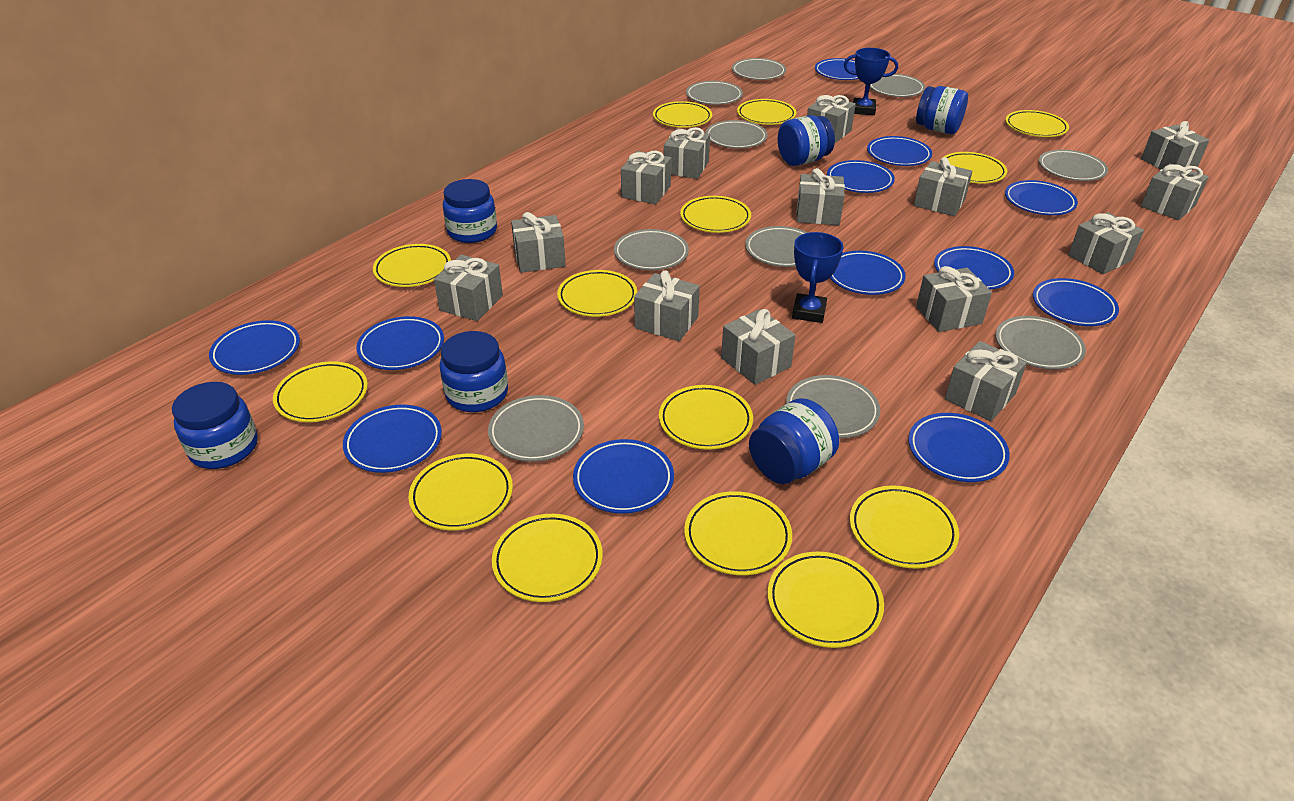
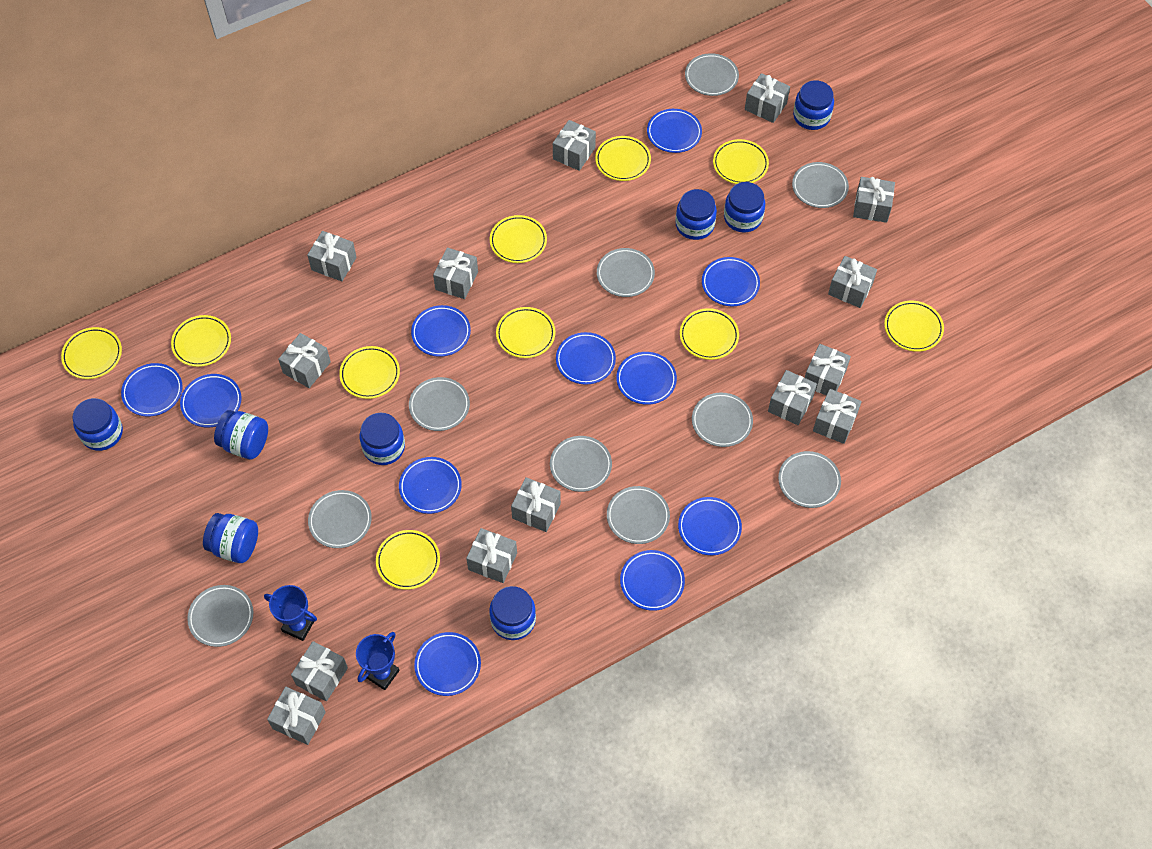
blue jar: [172,382,258,469] [440,331,508,412] [443,179,497,243] [749,398,839,484] [778,115,835,166] [916,86,968,134] = 6 -> [72,398,123,451] [203,513,258,563] [214,410,268,459] [359,413,405,465] [489,586,536,640] [676,189,717,240] [724,182,765,233] [793,80,834,130] = 8
blue plate: [209,320,300,375] [343,404,442,473] [356,316,444,370] [573,439,674,514] [815,58,859,80] [827,160,895,193] [830,251,906,295] [867,136,932,166] [908,413,1010,482] [934,246,1014,289] [1005,180,1078,215] [1033,278,1119,326] = 12 -> [121,363,183,417] [180,374,242,427] [399,457,462,514] [411,305,471,357] [414,632,481,696] [556,332,616,385] [616,352,677,405] [620,550,685,611] [647,109,702,153] [678,497,742,555] [702,257,760,306] = 11
yellow plate: [273,361,368,422] [373,244,451,287] [409,454,513,530] [492,514,603,602] [557,270,637,317] [653,101,712,128] [659,385,753,450] [680,196,751,233] [684,491,792,575] [737,99,796,125] [768,551,884,648] [850,486,959,568] [939,152,1007,184] [1005,110,1069,137] = 14 -> [61,327,122,379] [171,315,231,367] [339,346,400,399] [376,530,440,590] [490,215,547,263] [496,307,555,358] [595,136,651,181] [680,308,739,360] [713,139,769,184] [884,301,944,352] = 10

